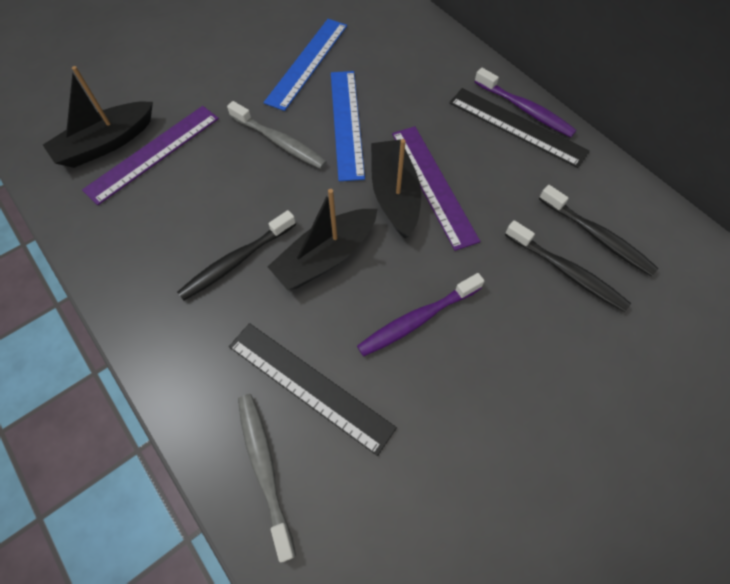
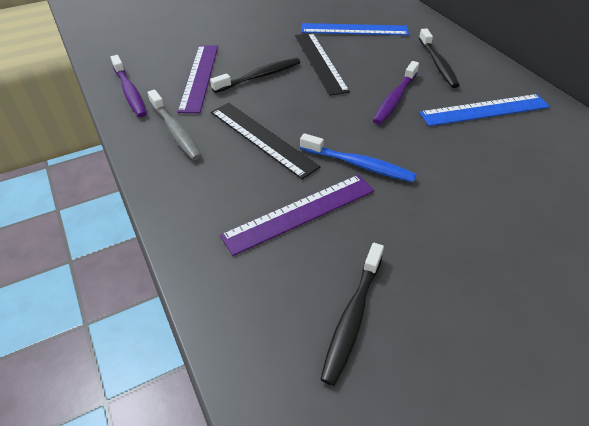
black boat: [43,66,153,168] [267,189,378,290] [371,139,421,238] = 3 -> none = 0
blue toothbrush: none = 0 -> [300,133,417,182] = 1
grey toothbrush: [227,101,327,169] [238,394,296,562] = 2 -> [148,90,202,160] = 1

